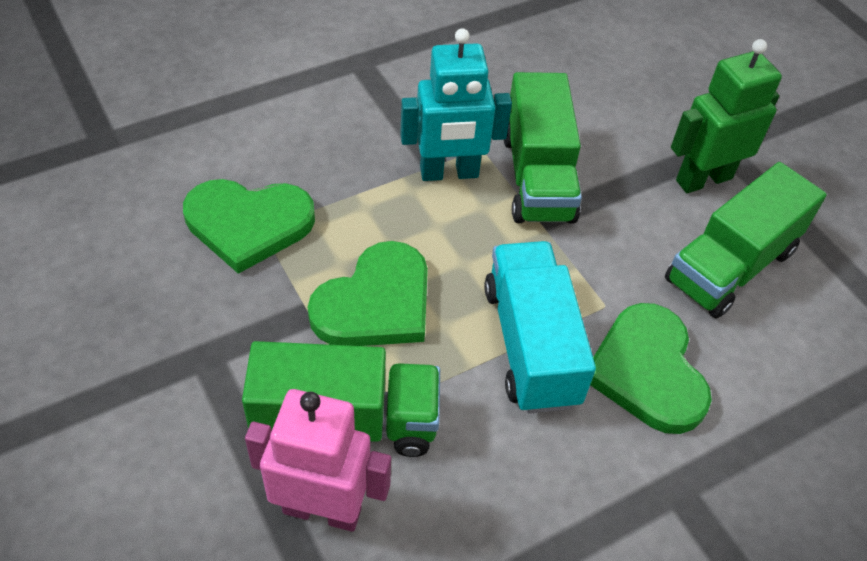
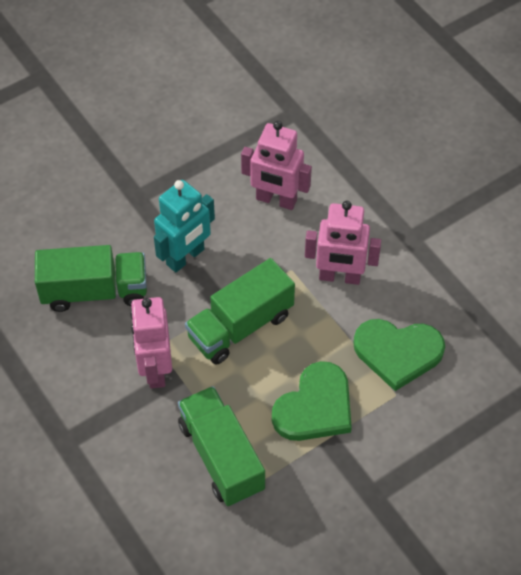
green heart: [183,179,315,274] [308,241,428,346] [590,303,712,434] = 3 -> [272,361,352,441] [353,319,445,391] = 2
green robot: [671,39,782,193] = 1 -> none = 0
pink robot: [245,389,391,532] = 1 -> [130,297,172,388] [241,121,312,210] [305,201,381,285] = 3
turquoise truck: [484,241,596,414] = 1 -> none = 0

